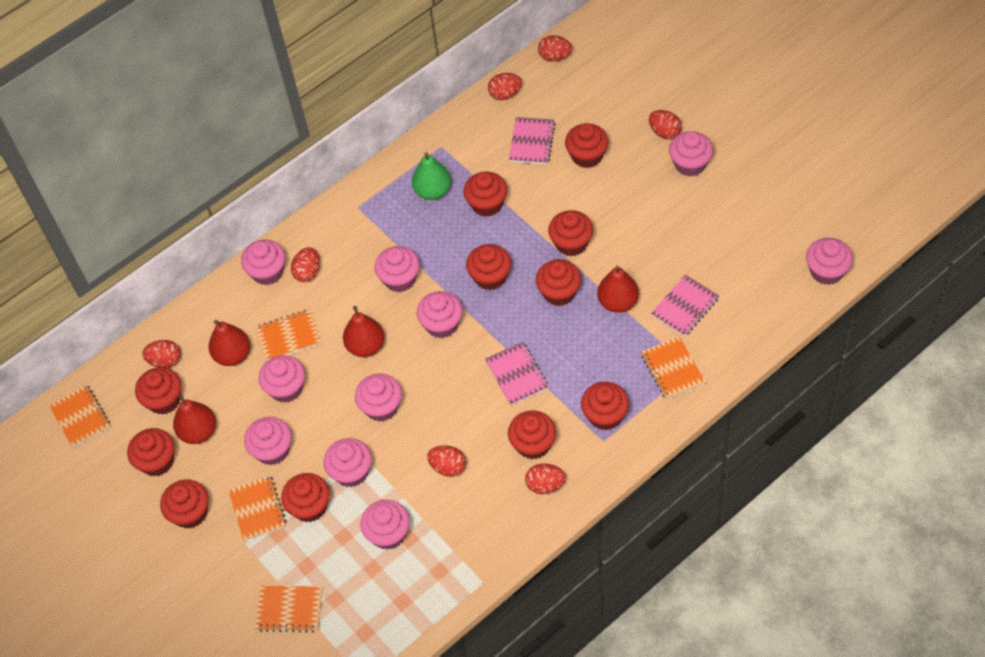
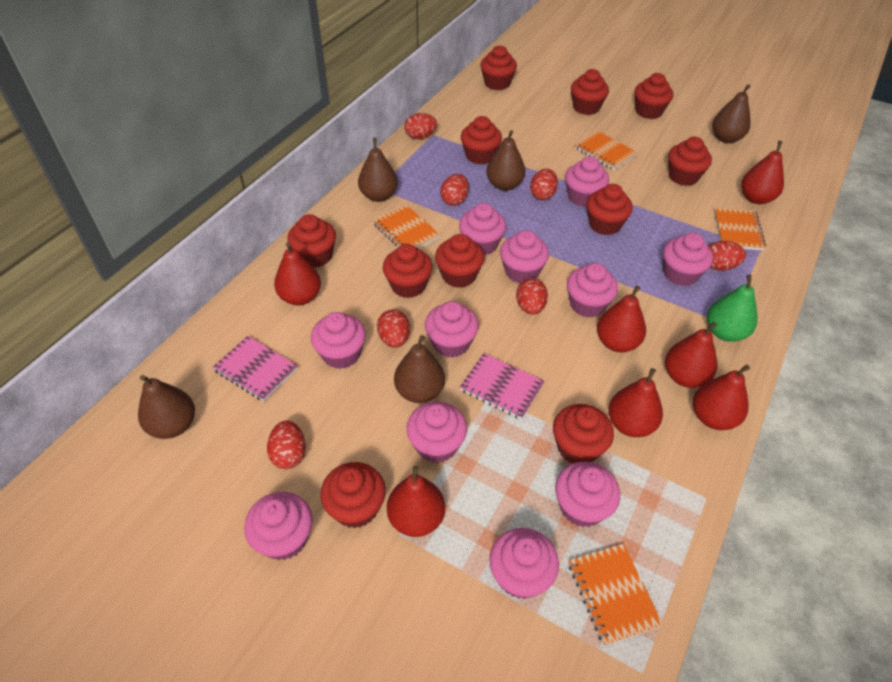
brown pear: none = 0 -> [138,375,195,439] [358,138,398,202] [394,335,445,403] [486,130,525,191] [712,84,751,143] = 5
orange notebook: [48,383,111,448] [228,474,287,541] [255,309,320,362] [255,586,323,632] [641,337,706,400] = 5 -> [373,205,440,249] [569,544,663,646] [575,131,638,170] [714,207,766,251] = 4
pink cupcake: [241,240,285,285] [244,417,292,465] [259,355,305,403] [324,438,372,487] [355,374,402,422] [360,500,410,550] [375,246,420,292] [417,291,463,338] [669,131,713,177] [806,238,853,285] = 10 -> [244,492,313,560] [311,312,366,369] [406,402,467,463] [425,301,479,358] [459,203,506,255] [489,528,559,599] [500,230,549,283] [555,461,620,527] [565,156,609,207] [567,263,618,318] [663,233,713,286] = 11
pink notebook: [485,342,549,406] [509,117,555,164] [651,275,719,337] = 3 -> [213,336,298,401] [460,353,545,420] = 2
red pear: [173,394,216,444] [209,320,250,366] [343,306,385,357] [597,266,639,313] = 4 -> [274,242,321,305] [387,466,445,537] [597,285,646,352] [608,368,663,437] [665,322,717,388] [693,365,750,430] [742,141,784,204] = 7

